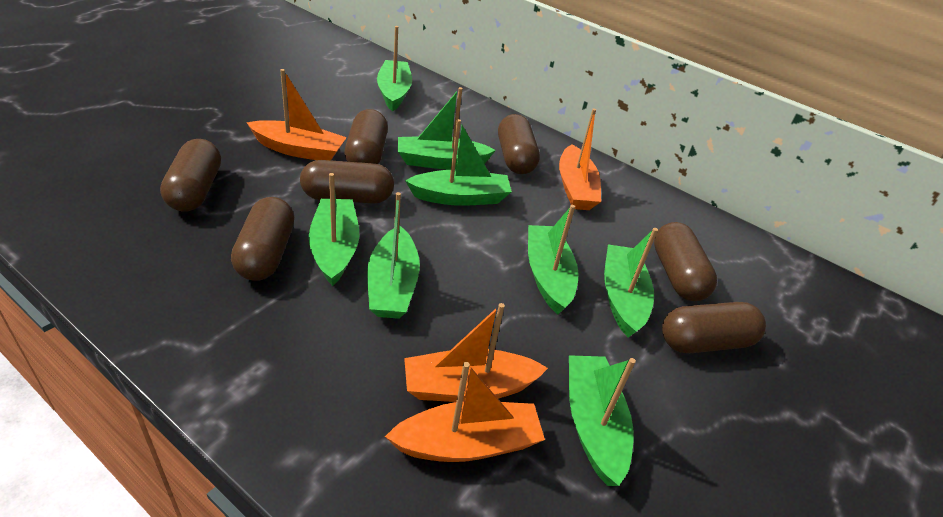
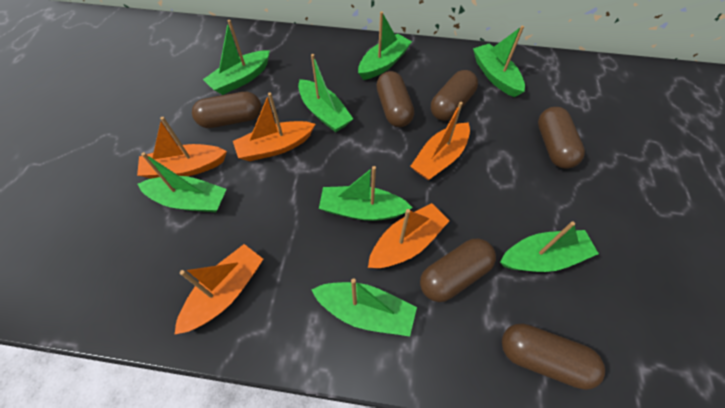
brown capsule: [160,139,221,212] [231,197,294,280] [300,160,394,204] [345,109,388,164] [498,114,540,174] [654,222,717,301] [662,302,766,353] = 7 -> [192,92,262,128] [376,71,414,127] [420,238,496,302] [431,70,478,121] [502,323,605,390] [538,107,585,169] = 6
orange boat: [246,69,347,160] [385,362,545,462] [404,303,548,402] [559,108,601,210] = 4 -> [137,117,227,179] [174,244,263,335] [233,92,315,161] [368,203,450,268] [410,102,470,180] = 5

